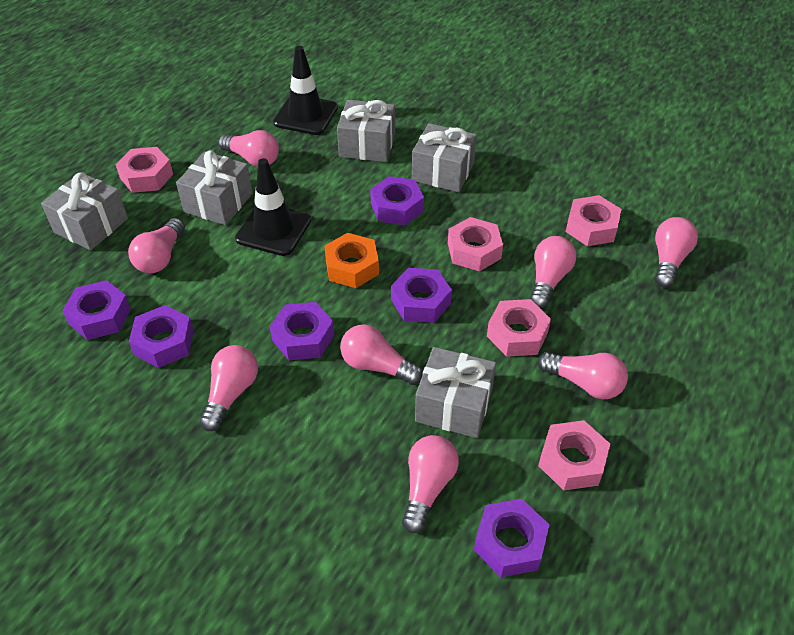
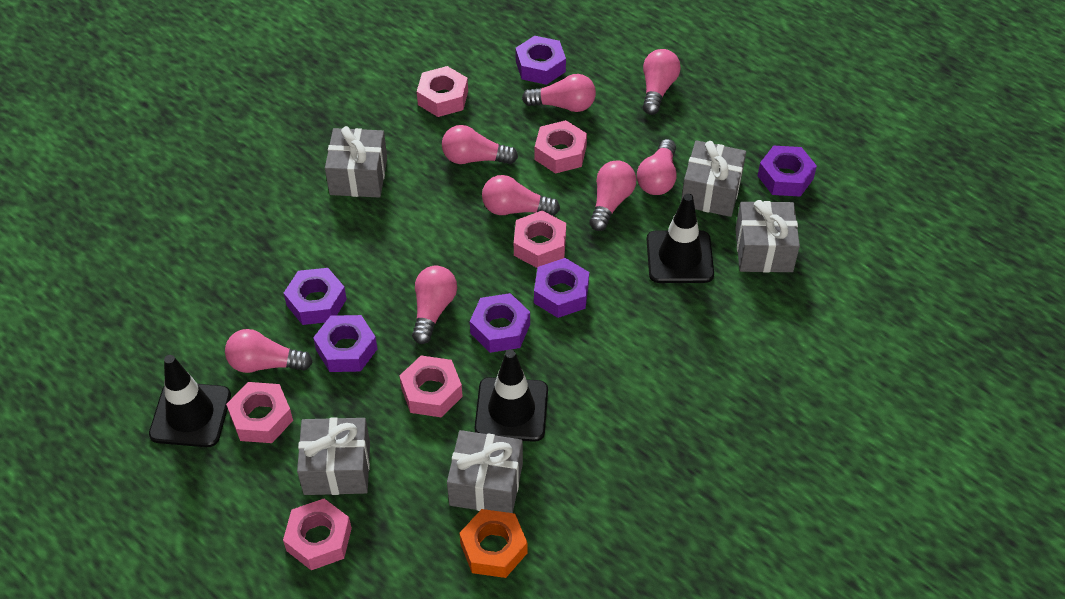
black traffic cone: [235,158,311,256] [273,46,338,135] = 2 -> [149,355,231,447] [475,349,548,442] [647,194,714,283] = 3
pink nut: [116,147,173,193] [448,217,503,272] [487,299,551,357] [538,420,610,490] [566,195,622,246] = 5 -> [226,382,293,443] [283,499,352,570] [399,355,463,417] [417,66,468,117] [514,211,566,268] [535,120,587,174] = 6

